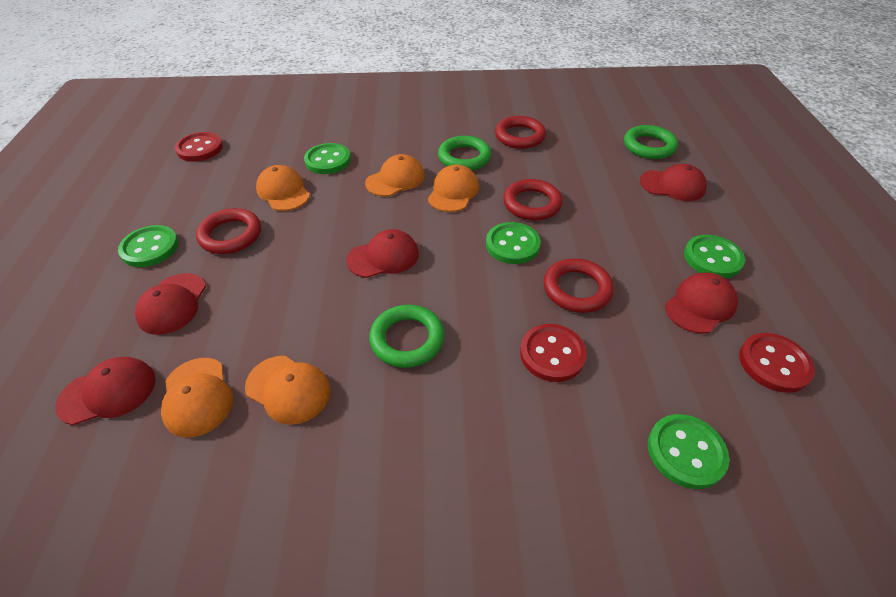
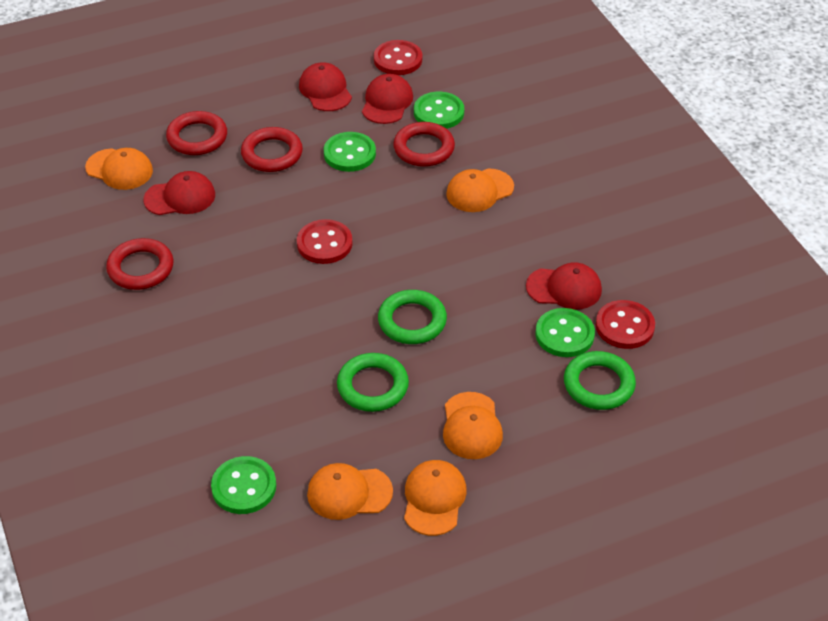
green button: [118,225,179,267] [304,143,351,174] [486,222,541,264] [648,414,729,489] [684,235,745,278] = 5 -> [211,456,276,514] [324,132,376,172] [414,92,464,129] [535,308,595,357] = 4
red cap: [55,357,156,425] [135,273,206,335] [346,229,419,278] [640,164,707,201] [665,273,738,334] = 5 -> [143,171,215,215] [299,62,352,111] [362,74,413,124] [526,262,602,310] = 4

